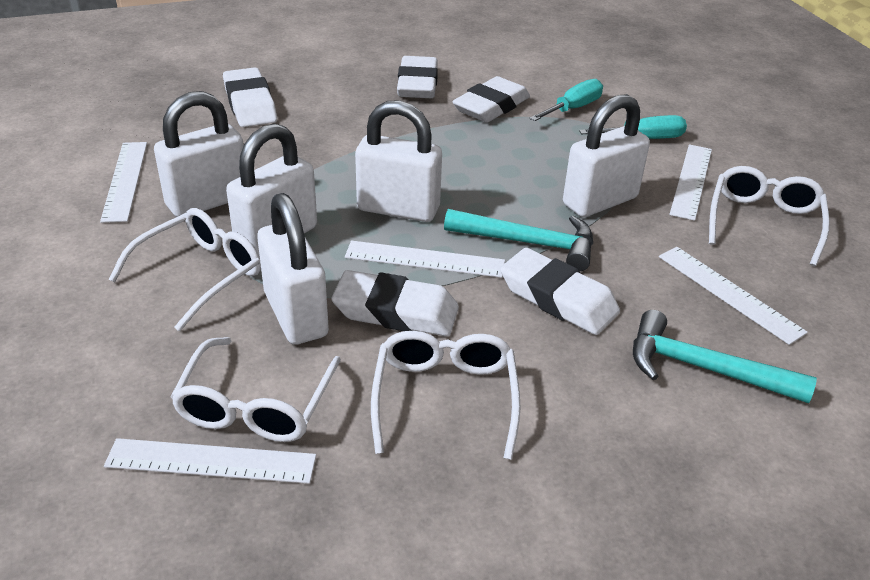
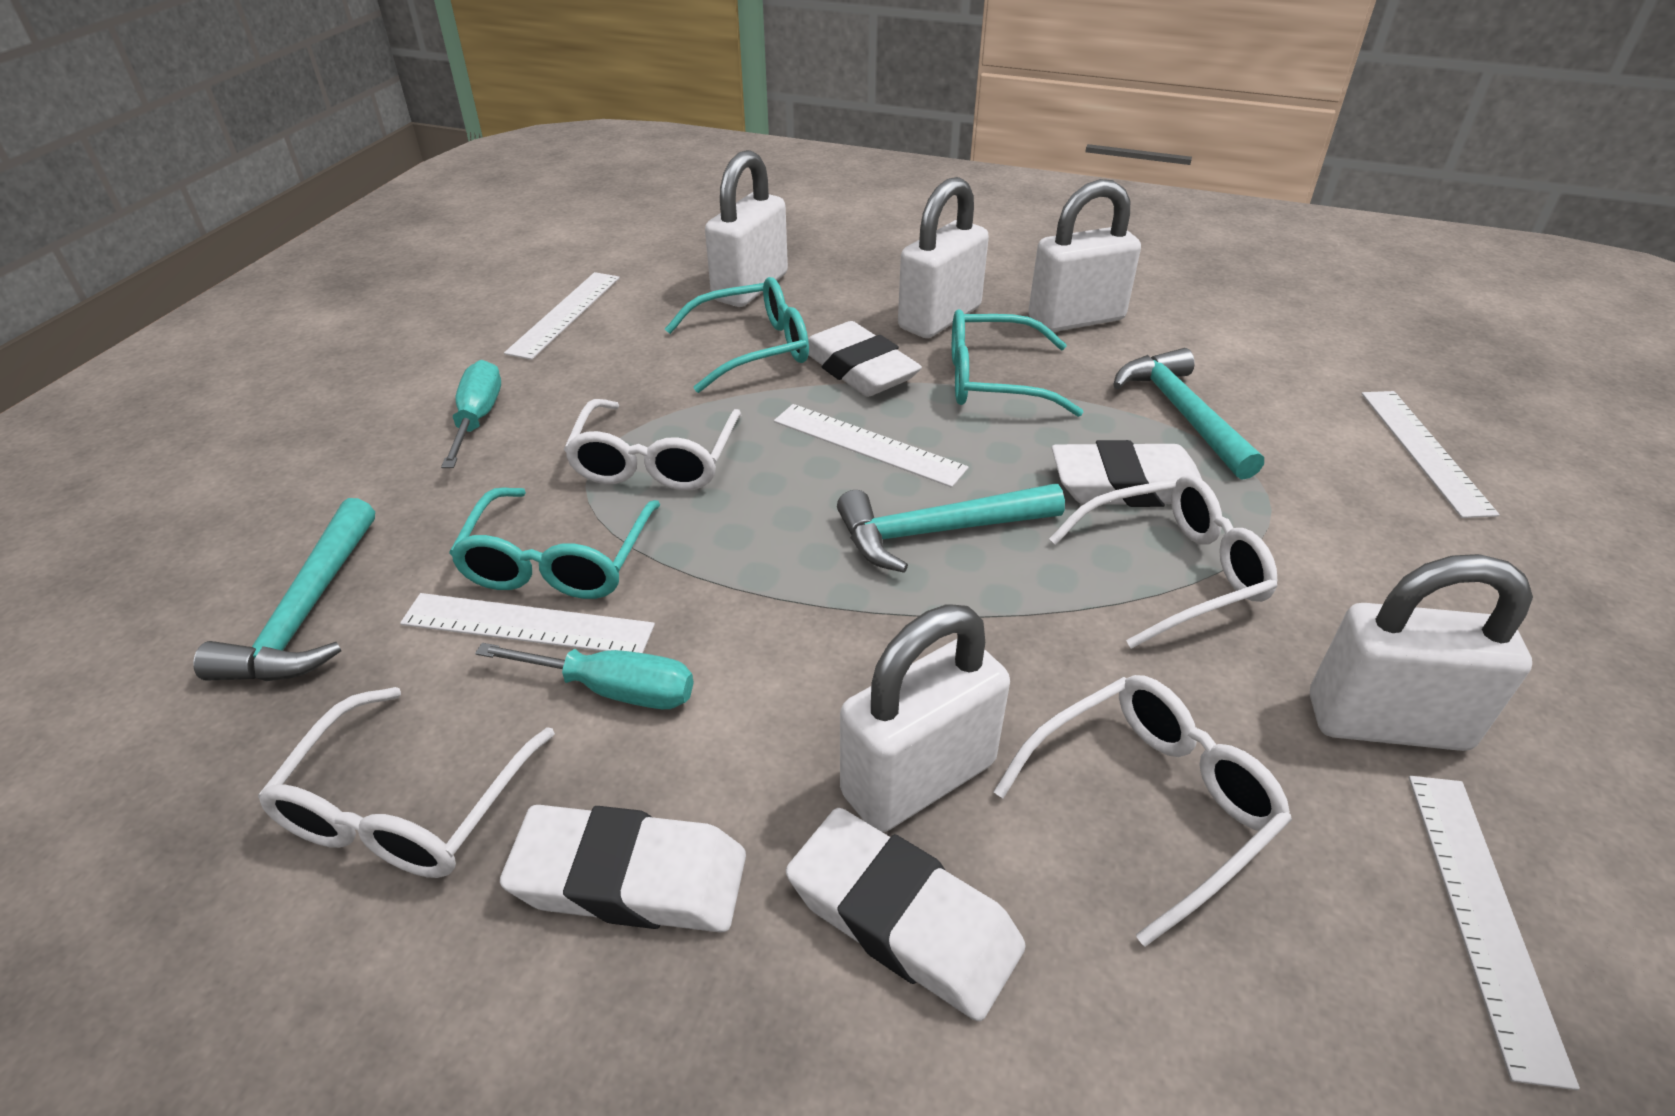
turquoise glasses: none = 0 -> [449,487,660,599] [665,277,809,393] [952,309,1083,417] = 3
turquoise hammer: [444,209,593,272] [633,310,817,403] = 2 -> [193,498,375,681] [837,484,1065,573] [1113,348,1264,480] = 3
white eraser: [223,67,277,127] [331,270,459,336] [397,56,438,98] [452,76,530,123] [500,248,620,335] = 5 -> [500,805,746,932] [786,808,1026,1021] [808,321,922,397] [1052,440,1202,507] = 4

